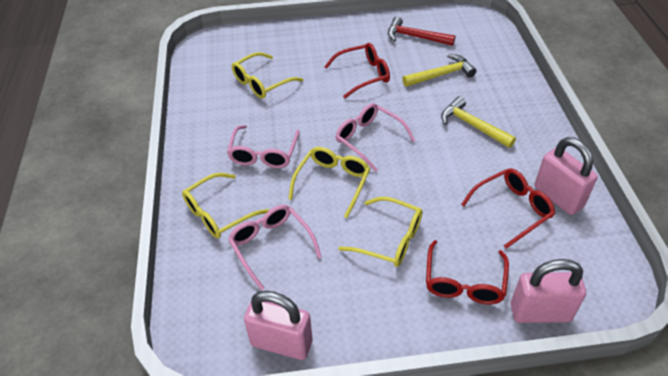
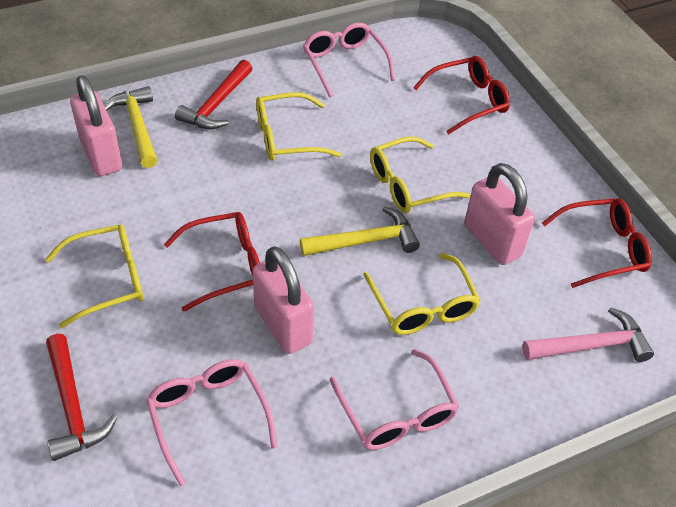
pink hammer: none = 0 -> [523,307,654,362] = 1
red hammer: [388,17,455,46] = 1 -> [46,334,117,461] [175,60,253,129] = 2

